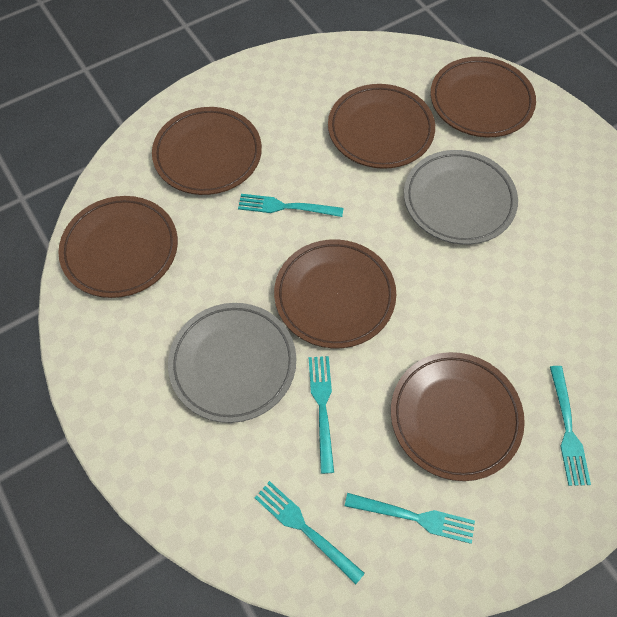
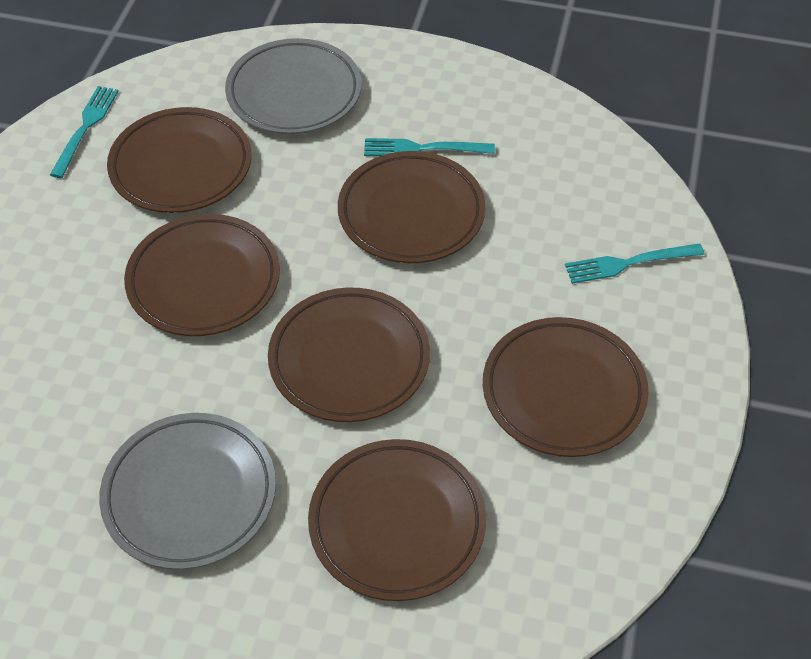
turquoise fork: [238,194,343,217] [255,481,365,584] [309,356,334,474] [345,493,475,544] [550,366,591,486] = 5 -> [50,86,119,178] [364,138,495,156] [565,244,705,284] = 3

